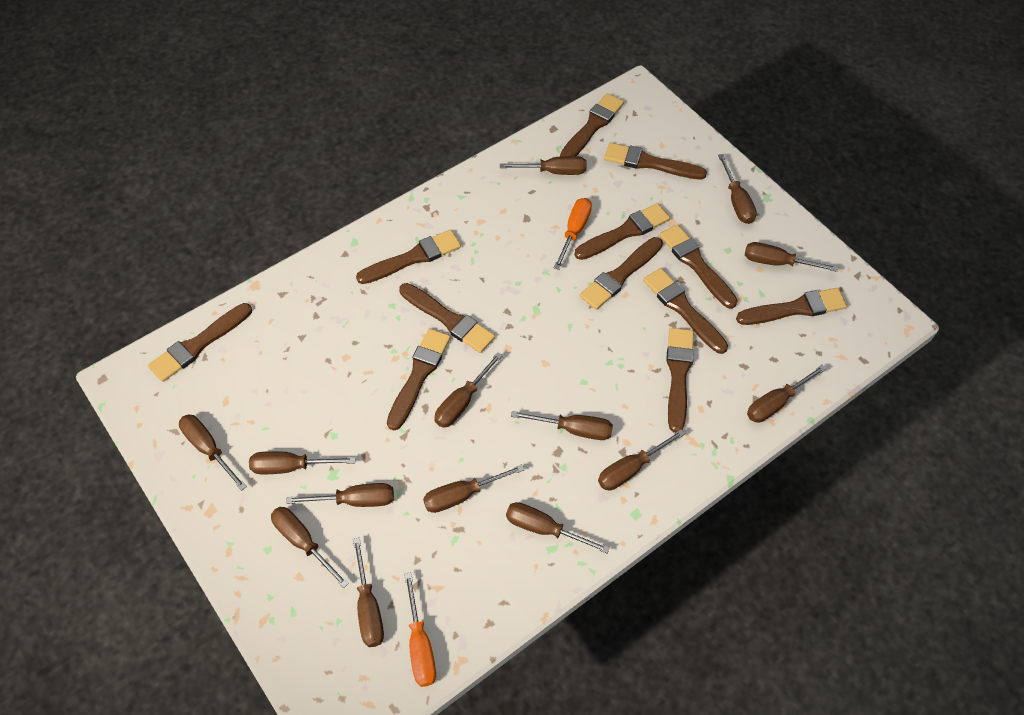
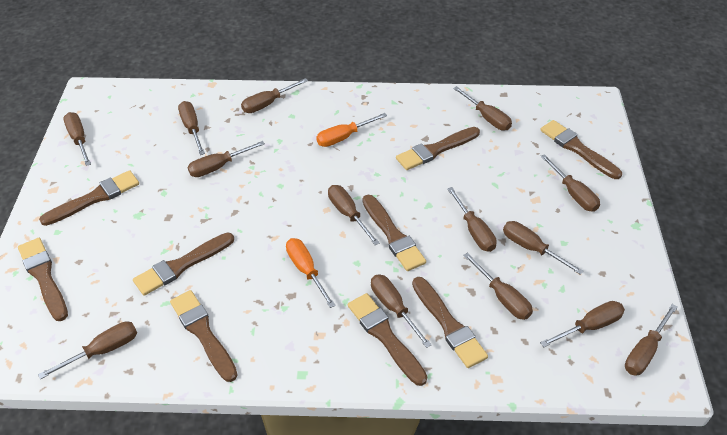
brown brush: [148,303,252,382] [356,230,461,284] [387,328,451,430] [399,283,495,353] [560,93,624,156] [574,203,670,260] [580,237,663,310] [604,143,707,179] [643,268,728,354] [660,224,738,309] [666,328,694,433] [736,288,847,325] = 12 -> [18,238,68,321] [39,170,139,226] [133,232,234,296] [170,290,238,382] [348,293,427,386] [362,195,426,271] [396,127,480,170] [412,277,488,368] [540,120,622,179] = 9

